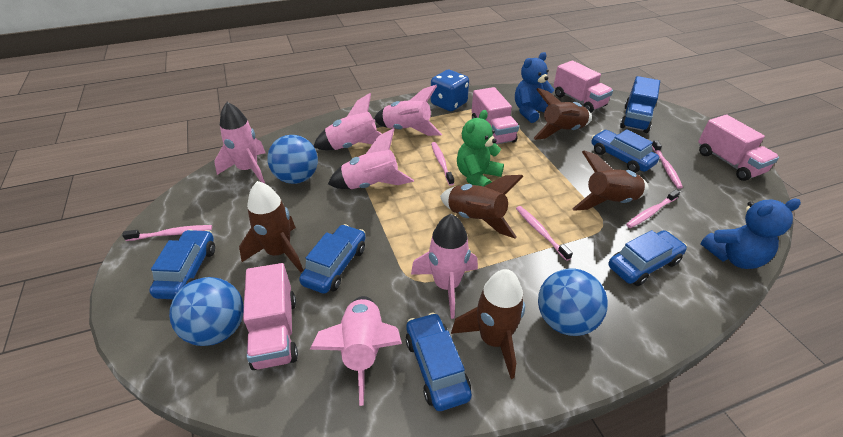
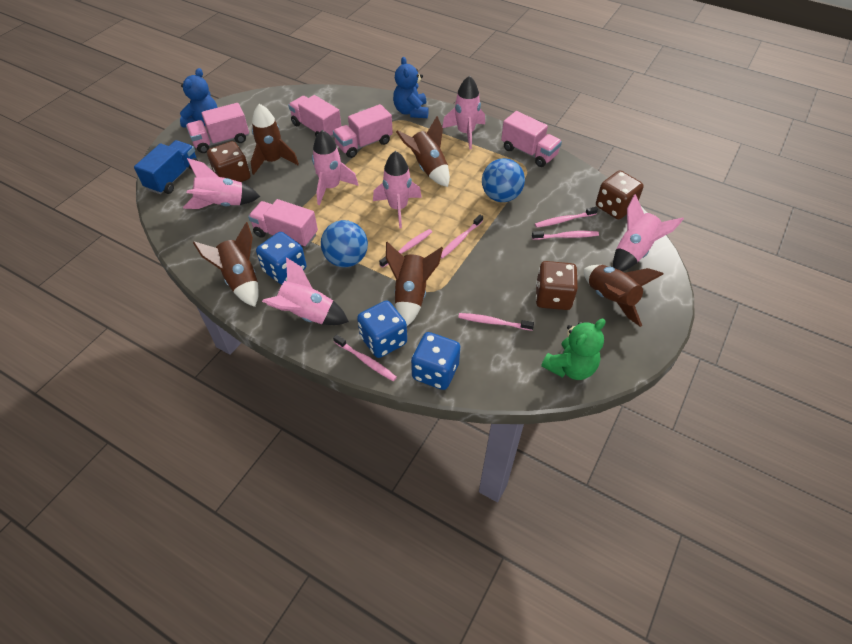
blue ball: [169,277,244,346] [267,135,318,184] [538,269,608,336] = 3 -> [321,220,368,267] [482,158,525,202] = 2
blue car: [149,229,215,299] [299,224,366,294] [406,312,472,411] [591,129,659,173] [608,230,687,286] = 5 -> none = 0
blue dice: [431,70,469,111] = 1 -> [256,232,306,285] [357,300,407,358] [411,332,460,390] = 3
brown dice: none = 0 -> [207,141,250,182] [536,261,578,310] [596,171,644,219] = 3
pink toothbrush: [122,225,212,241] [431,142,454,186] [516,206,573,261] [626,190,680,228] [652,140,683,189] = 5 -> [333,334,397,381] [379,229,432,268] [441,215,483,259] [458,313,534,331] [532,231,599,240] [535,207,598,228] = 6
pink truck: [243,263,298,370] [472,87,519,144] [554,60,613,113] [698,114,779,181] = 4 -> [186,103,249,153] [248,199,318,247] [288,95,341,138] [333,104,393,158] [501,111,562,167] = 5

